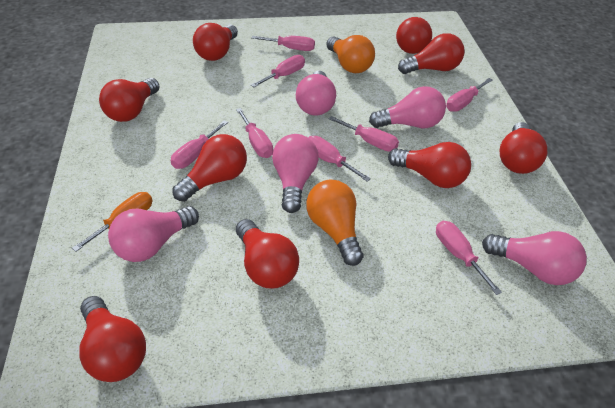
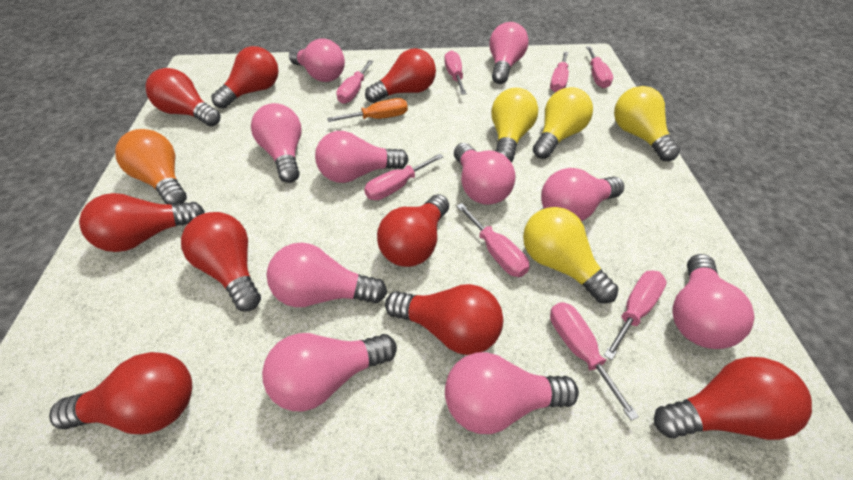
orange light bulb: [306,180,363,266] [326,35,375,73] = 2 -> [115,129,187,205] = 1
pink light bulb: [108,206,199,262] [272,134,318,213] [296,71,336,115] [369,86,446,128] [482,231,587,285] = 5 -> [251,103,301,183] [262,333,397,411] [267,243,387,307] [289,38,345,82] [315,131,409,183] [445,352,579,434] [454,143,516,205] [489,22,529,84] [541,168,624,221] [672,254,755,349] = 10
yellow light bulb: none = 0 -> [491,88,538,162] [523,207,619,303] [533,87,593,159] [614,86,680,161] = 4

